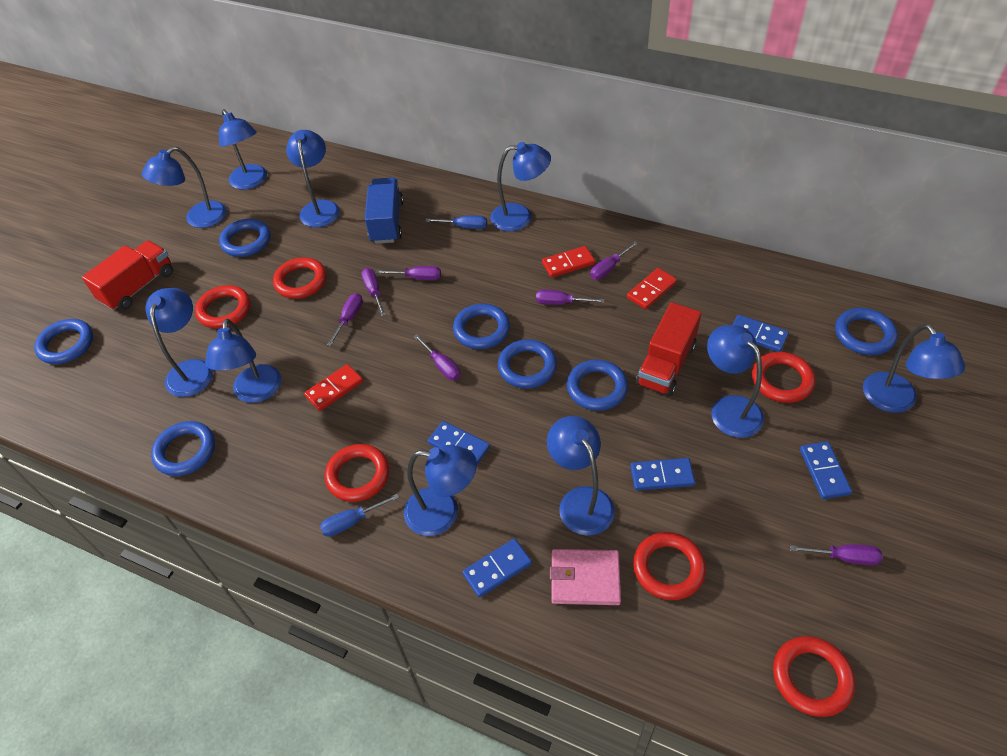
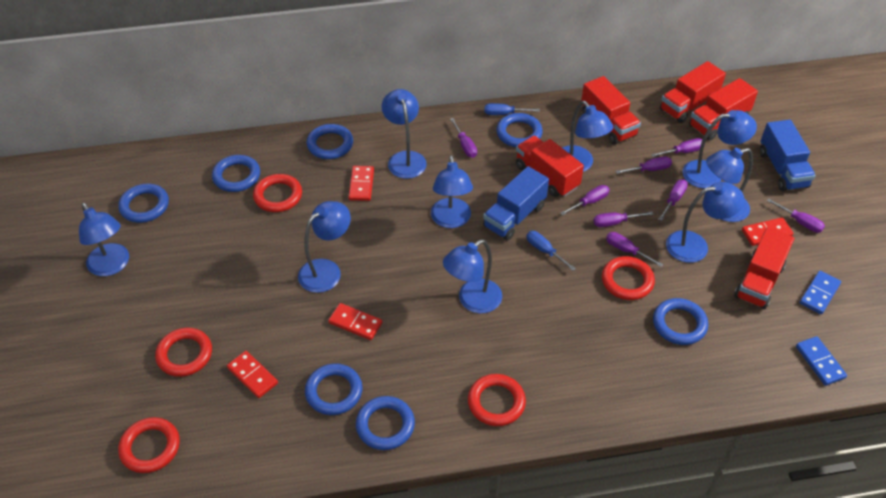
blue domino: [428,421,490,465] [463,539,532,598] [630,458,695,491] [733,315,789,352] [800,441,852,499] = 5 -> [796,336,847,386] [800,271,841,314] = 2
blue lamp: [142,147,227,228] [146,288,213,397] [205,319,281,403] [219,109,267,189] [286,130,340,227] [404,445,477,536] [490,142,551,231] [547,416,615,536] [707,325,764,438] [863,324,965,413] = 10 -> [79,203,129,276] [298,201,351,293] [382,89,427,179] [431,155,473,228] [443,240,502,313] [562,101,613,172] [666,182,744,263] [682,110,757,188] [706,148,753,222] = 9
blue truck: [365,178,403,244] = 1 -> [483,166,549,241] [760,120,816,191] = 2
pink wallet: [550,549,621,605] = 1 -> none = 0
purple screwdriver: [327,293,363,346] [361,268,386,316] [376,266,441,280] [413,334,460,380] [536,290,604,305] [590,241,638,280] [790,544,883,565] = 7 -> [450,118,477,158] [560,185,610,216] [593,211,653,227] [606,232,663,267] [616,156,672,174] [651,138,705,157] [658,180,688,221] [767,198,825,233] = 8
red domino: [304,364,363,411] [542,246,595,278] [627,268,677,309] = 3 -> [227,351,278,398] [328,303,382,340] [349,166,374,201] [742,217,794,246] = 4
red ring: [195,285,250,328] [273,257,327,299] [324,444,389,502] [633,532,706,600] [752,352,815,403] [773,636,855,717] = 6 -> [118,417,180,473] [155,328,212,377] [253,174,302,212] [468,374,526,426] [602,256,655,300] = 5
red truck: [82,241,173,310] [636,302,701,396] = 2 -> [516,136,584,197] [581,76,641,144] [660,61,726,123] [689,78,758,140] [734,227,794,309] = 5

